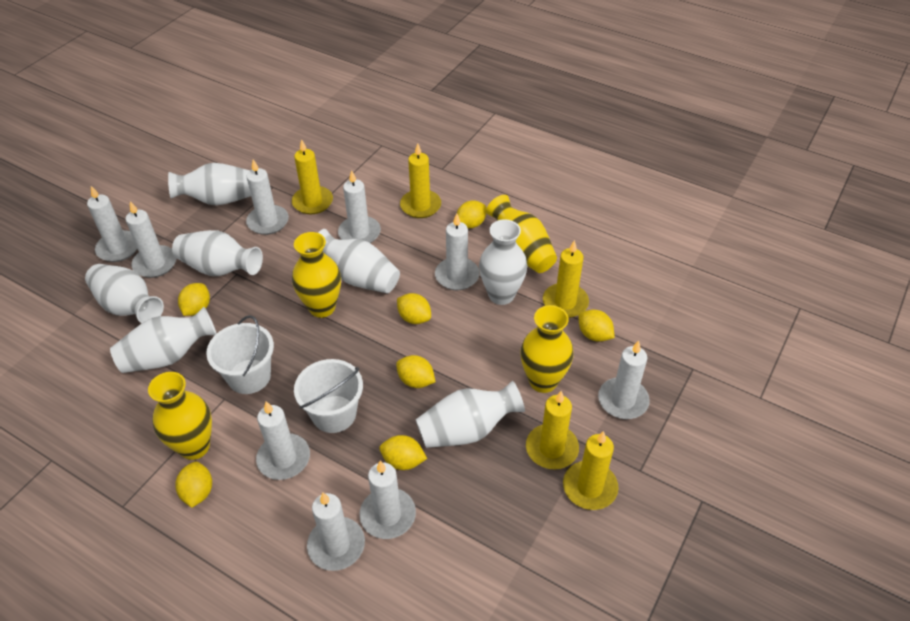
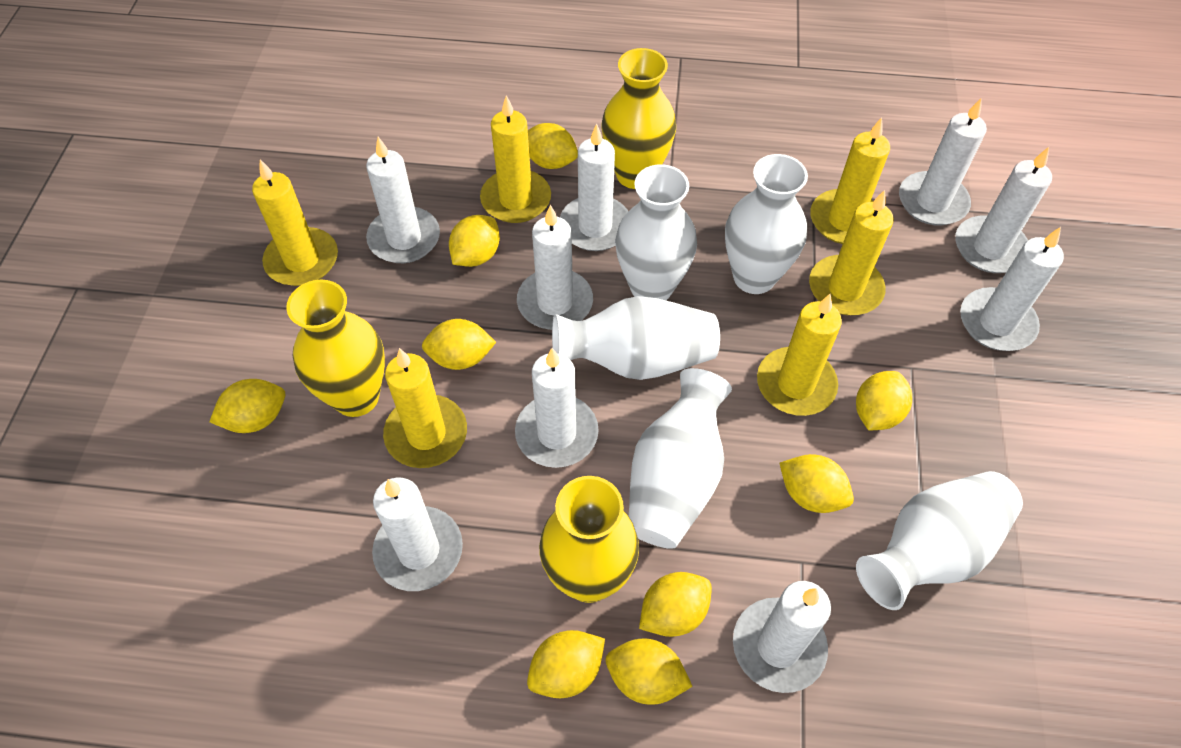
white bucket: [206,315,274,394] [294,359,363,433] = 2 -> none = 0
white vase: [85,264,164,323] [110,307,217,373] [168,163,251,206] [172,230,263,276] [318,229,400,294] [416,381,525,448] [479,219,527,305] = 7 -> [552,296,720,380] [615,164,697,300] [629,368,732,549] [725,154,808,294] [856,471,1023,610] = 5
yellow candle: [292,139,333,214] [400,143,441,218] [526,391,579,470] [543,240,589,318] [563,431,619,510] = 5 -> [252,159,338,286] [383,348,467,468] [480,95,551,223] [757,294,842,416] [809,190,894,315] [810,118,890,244] = 6
yellow lemon: [175,462,212,508] [178,283,210,316] [379,435,427,470] [396,355,435,388] [397,293,431,324] [457,200,487,228] [578,310,615,342] = 7 -> [209,379,285,433] [422,319,496,370] [449,215,500,267] [527,630,605,698] [528,123,578,169] [606,639,693,705] [639,572,712,637] [780,454,854,513] [856,371,912,430] = 9
yellow vase: [148,372,212,460] [292,232,341,318] [486,195,557,273] [520,305,573,393] = 4 -> [286,280,385,417] [539,476,639,603] [602,48,676,189] = 3

